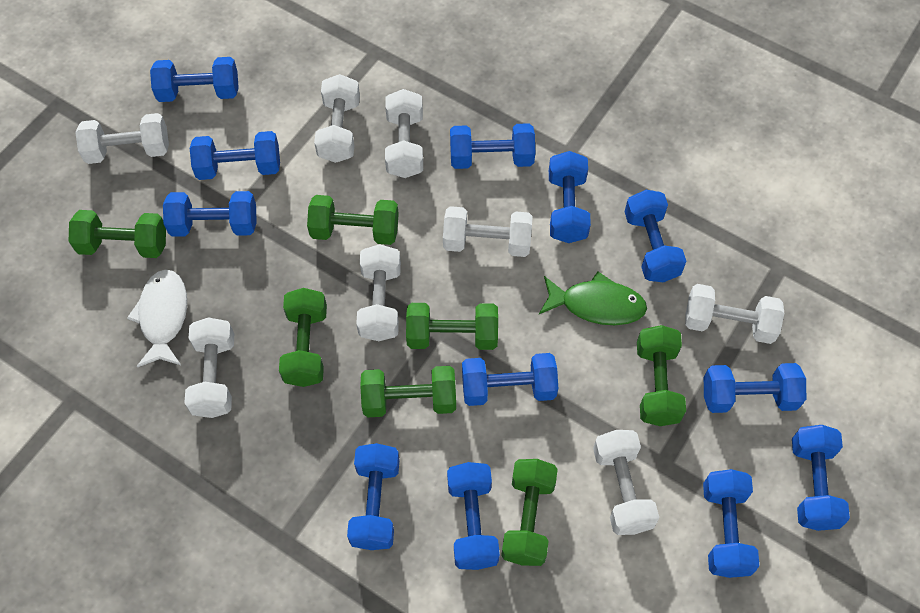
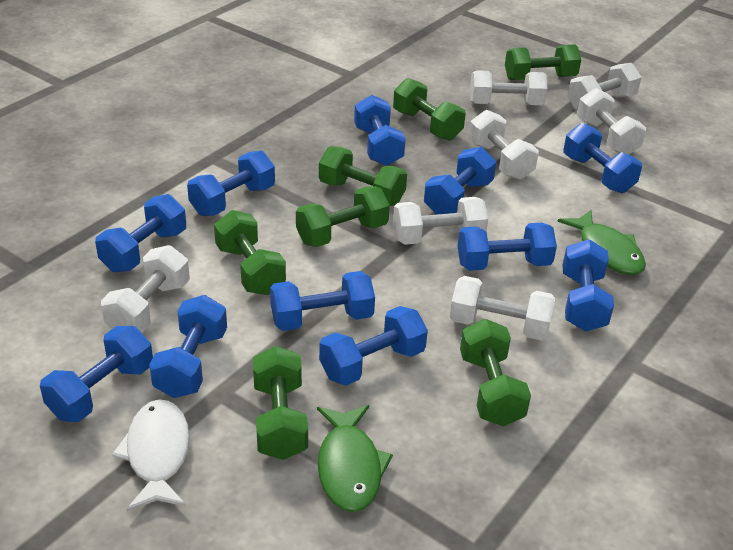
blue dumbbell: [150,57,239,102] [163,191,257,237] [190,131,280,180] [347,443,400,550] [447,462,500,570] [450,123,535,169] [462,353,558,406] [549,151,591,243] [625,190,686,283] [703,469,759,578] [704,363,806,413] [792,425,850,531] = 12 -> [40,326,153,422] [95,194,186,272] [149,295,227,398] [187,150,275,216] [270,271,375,331] [319,306,428,386] [354,95,406,166] [424,147,496,215] [458,223,557,271] [563,123,642,193] [563,239,614,331] = 11
green fish: [539,272,647,325] = 1 -> [317,405,393,512] [557,210,646,275] = 2
white dumbbell: [75,113,169,164] [185,317,234,418] [314,74,360,163] [356,244,401,341] [385,89,423,178] [443,206,532,257] [593,430,659,535] [685,284,784,344] = 8 -> [101,245,190,333] [393,197,488,245] [450,276,555,341] [469,110,539,180] [470,70,548,105] [567,63,642,111] [577,88,646,155] = 7

